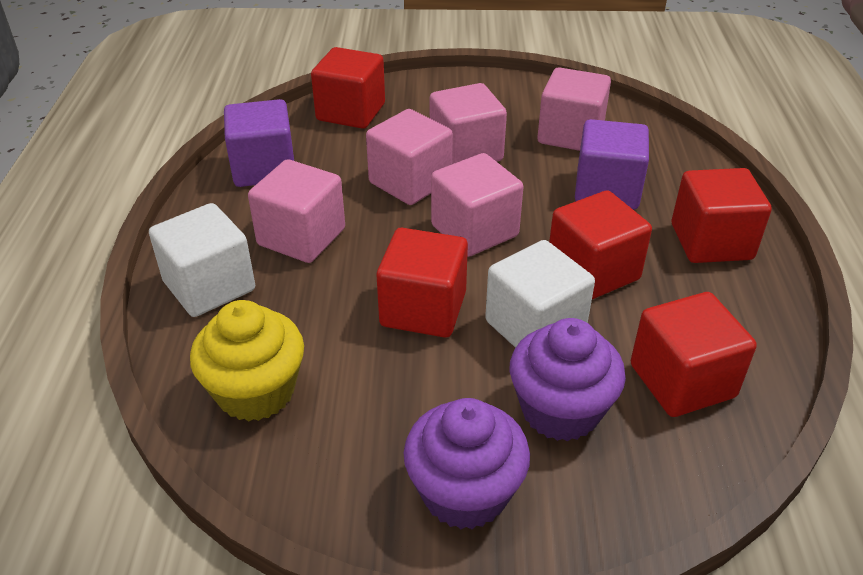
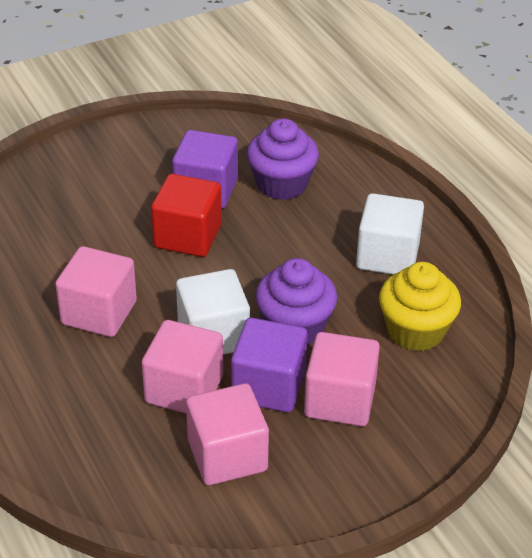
pink cube: [248,159,345,263] [366,109,453,205] [430,83,507,164] [431,153,523,257] [537,67,611,151] = 5 -> [55,246,137,337] [142,320,223,414] [186,383,269,485] [304,332,380,426] = 4
red cube: [311,47,385,129] [377,228,468,338] [549,191,652,299] [631,292,757,417] [672,168,772,263] = 5 -> [151,174,222,257] = 1

